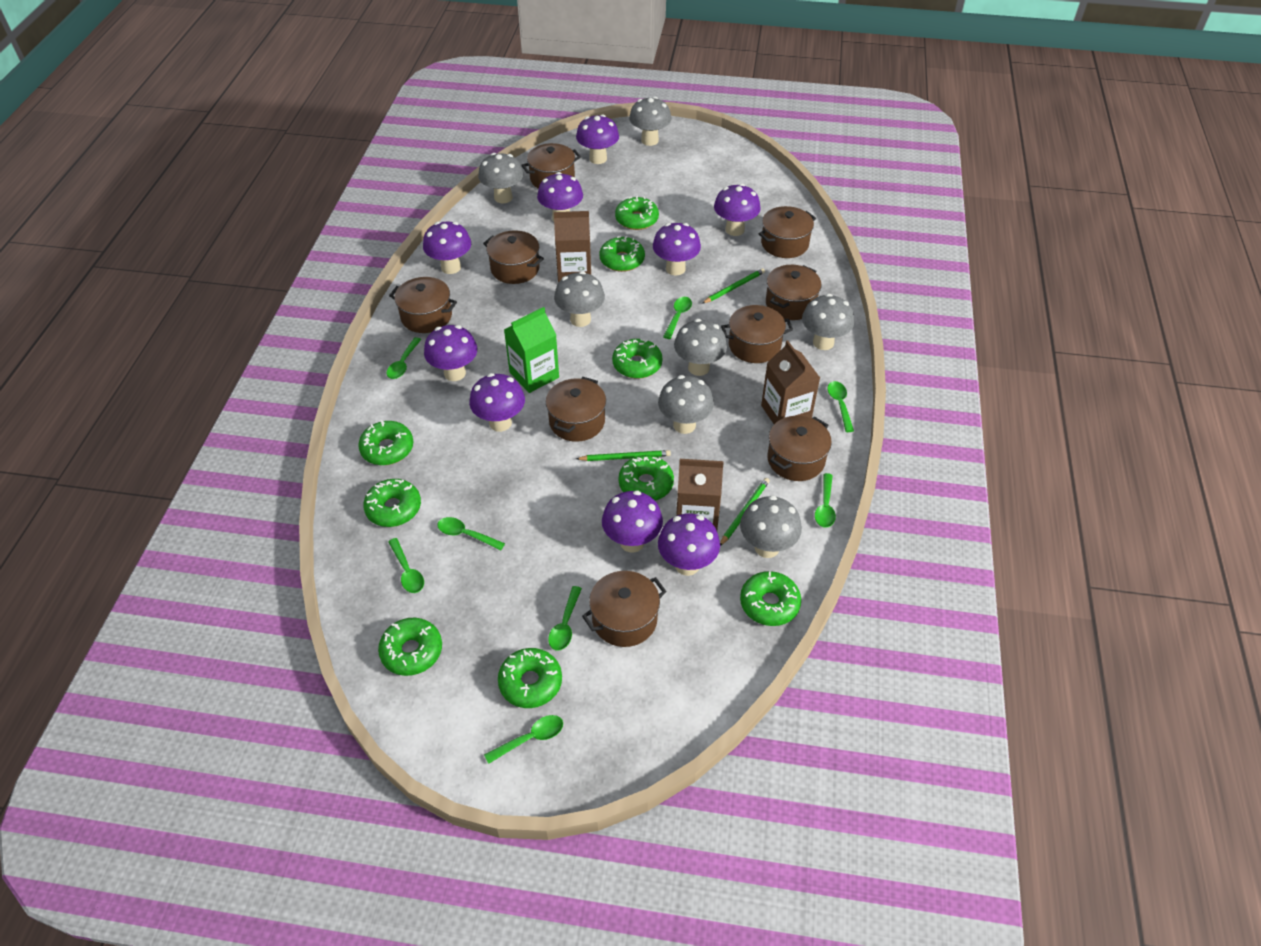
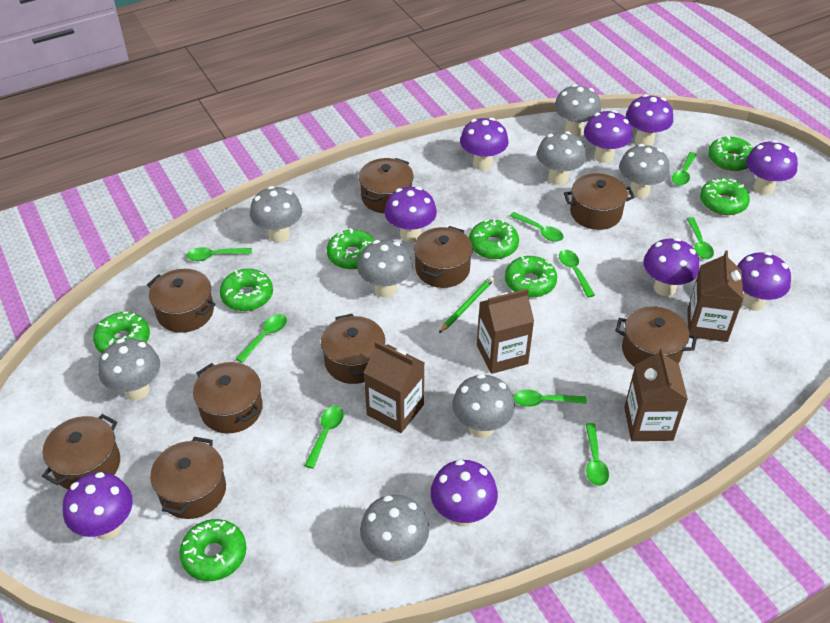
brown carton: [554,211,591,283] [676,459,724,530] [761,340,820,424] = 3 -> [364,341,425,433] [477,289,534,374] [624,347,688,441] [688,250,743,342] = 4
green carton: [504,307,559,393] = 1 -> none = 0
green donut: [358,420,413,465] [363,479,421,527] [378,618,442,676] [498,648,562,708] [599,236,645,272] [612,339,662,379] [615,196,659,230] [618,455,674,501] [740,571,801,626] = 9 -> [93,312,150,353] [179,519,246,581] [220,269,273,311] [327,228,374,269] [469,219,519,259] [505,256,557,297] [700,178,750,215] [708,135,753,171] = 8
green pencil: [576,450,671,461] [702,268,765,304] [720,478,770,546] = 3 -> [439,277,494,333] = 1
green spoon: [386,337,422,379] [388,538,424,593] [437,517,505,551] [484,715,563,764] [548,586,582,650] [663,297,692,339] [815,473,836,528] [827,381,854,432] = 8 -> [187,247,252,261] [236,314,287,363] [305,406,344,469] [510,212,564,242] [514,390,587,407] [559,250,595,298] [585,423,609,486] [672,152,697,185] [687,217,714,259] = 9
grey mushroom: [478,153,523,203] [554,271,605,327] [629,97,671,146] [658,375,714,434] [674,319,727,376] [740,495,802,558] [802,294,854,350] = 7 -> [98,338,160,400] [250,186,302,243] [357,240,412,298] [360,495,429,563] [452,374,515,438] [537,131,586,185] [554,84,601,136] [619,144,670,199] = 8

